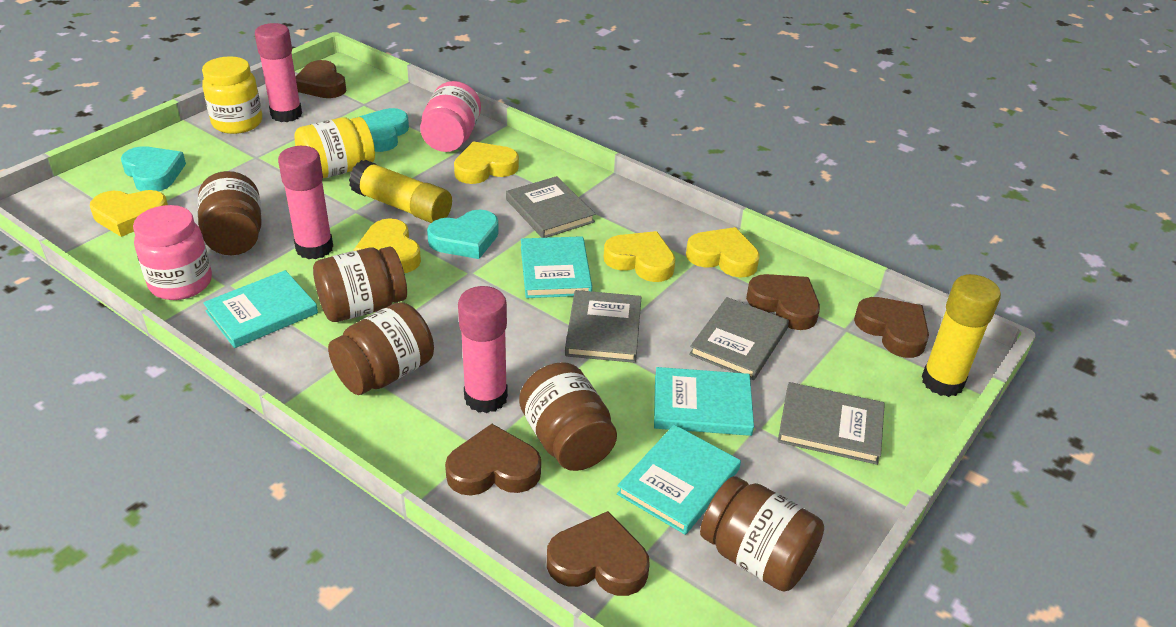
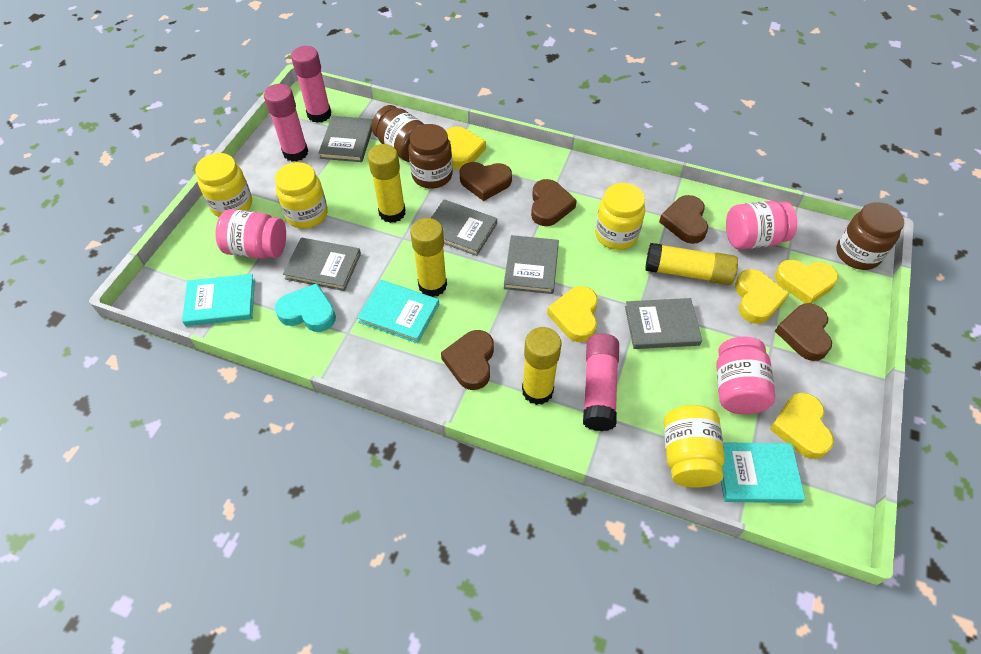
brown jar: [198,171,262,255] [313,247,407,322] [328,302,434,395] [519,362,617,471] [700,476,824,592] = 5 -> [372,105,424,162] [408,124,453,188] [836,202,904,270] = 3
grey book: [506,176,595,238] [565,290,641,363] [689,297,789,380] [778,382,885,465] = 4 -> [283,238,361,291] [318,116,373,162] [431,200,497,256] [504,235,559,294] [625,298,702,349] = 5
pink jar: [133,205,212,300] [420,81,481,152] = 2 -> [215,209,286,259] [716,336,775,414] [726,201,797,250] = 3
turquoise book: [203,270,318,348] [521,236,592,298] [617,425,741,535] [654,367,754,436] = 4 -> [182,274,255,326] [357,280,439,343] [721,442,805,503] = 3
turquoise heart: [121,146,186,191] [355,108,409,152] [427,210,499,259] = 3 -> [275,283,336,332] = 1
yellow glue stick: [349,160,452,223] [922,274,1001,397] = 2 -> [368,144,406,223] [410,218,447,297] [522,327,562,405] [645,243,738,285] = 4
yellow jar: [202,56,262,134] [294,117,375,178] = 2 -> [195,153,252,217] [275,162,328,229] [595,183,645,250] [664,405,725,488] = 4

